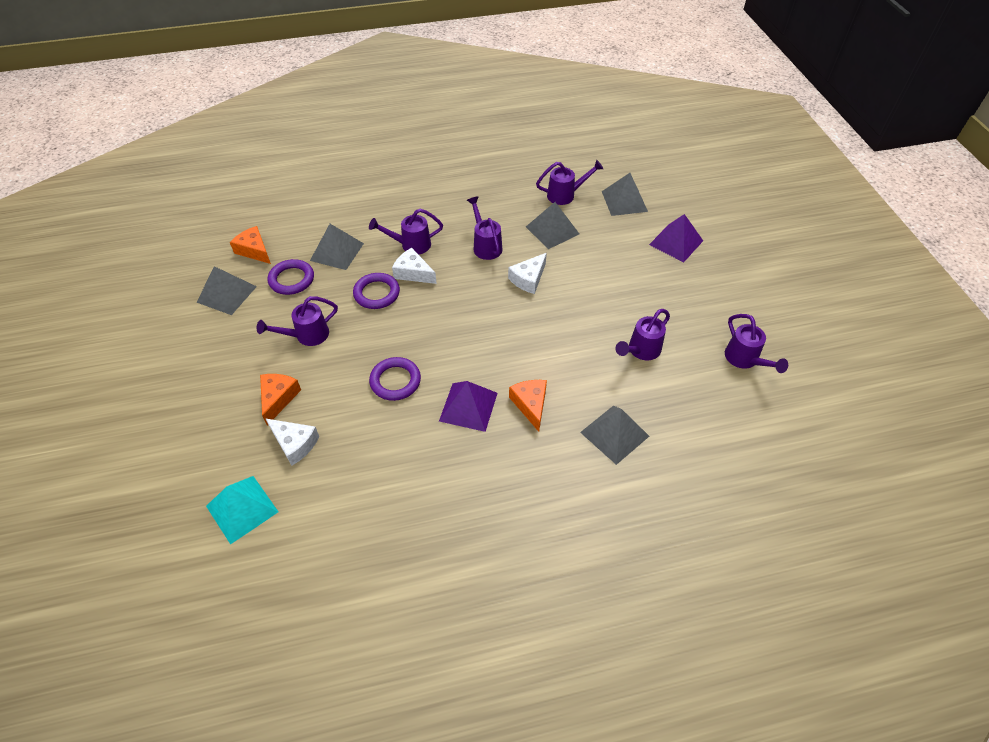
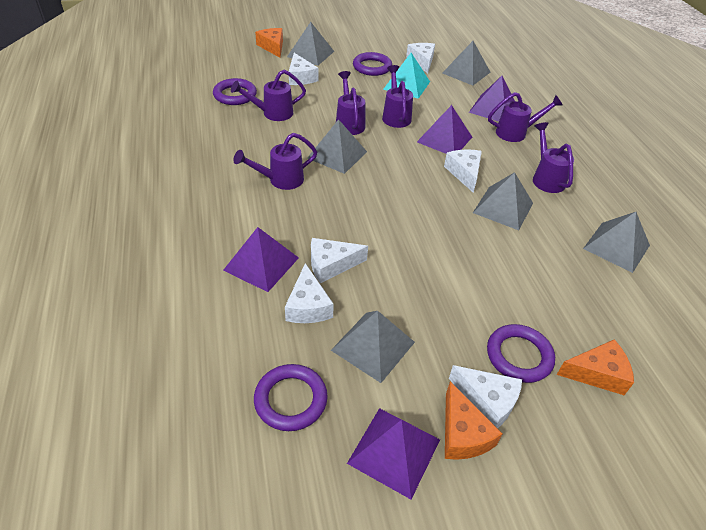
grey pyramid: [197,266,257,315] [310,224,364,270] [526,202,579,249] [580,405,649,465] [602,173,648,216] = 5 -> [287,22,334,66] [307,119,367,174] [331,311,415,383] [443,41,490,85] [473,172,533,230] [583,212,650,273] = 6
purple pyramid: [439,381,498,432] [649,214,703,262] = 2 -> [223,227,299,292] [347,408,440,499] [417,105,472,154] [469,76,515,121] = 4
purple ring: [268,259,314,295] [353,273,400,309] [369,357,421,401] = 3 -> [213,78,257,105] [254,364,328,431] [353,52,392,76] [487,324,555,383] = 4
white cheese: [265,418,319,466] [392,248,437,284] [508,253,547,294] = 3 -> [285,263,334,323] [289,53,318,85] [311,238,368,283] [406,43,435,73] [444,149,482,193] [449,365,522,428] = 6

